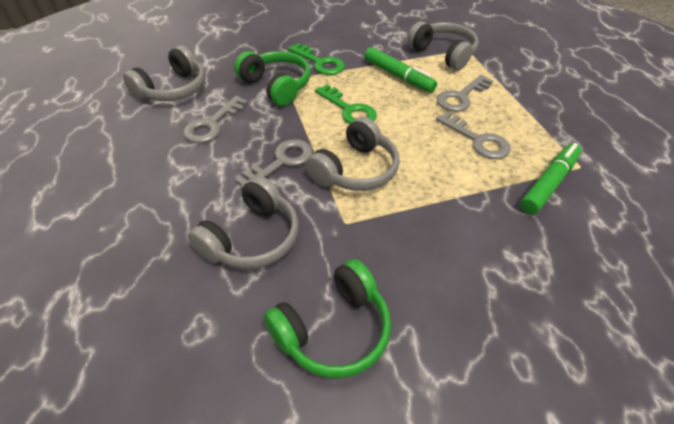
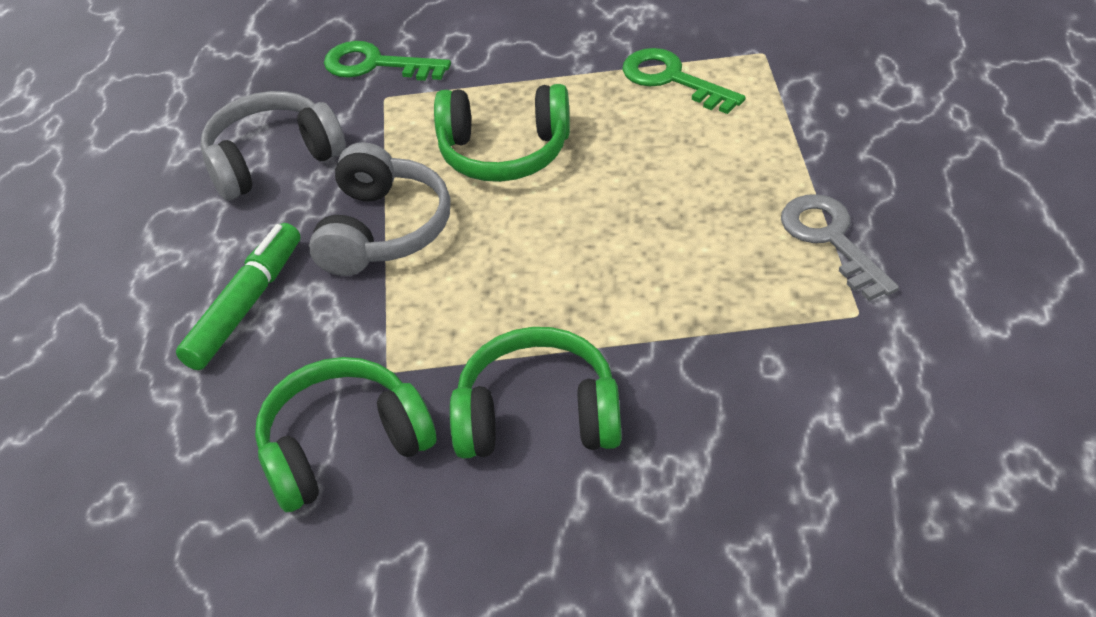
green headphones: [234,51,311,106] [264,259,391,378] = 2 -> [255,357,436,512] [434,84,570,182] [450,327,622,458] = 3
green marker: [364,47,437,93] [520,143,582,214] = 2 -> [176,223,301,370] = 1
grey headphones: [123,46,205,101] [188,176,299,269] [306,117,400,191] [407,21,478,70] = 4 -> [201,91,346,200] [309,142,451,276] = 2
grey key: [183,96,248,143] [235,139,313,188] [436,112,511,159] [437,75,493,112] = 4 -> [781,194,899,301] = 1

